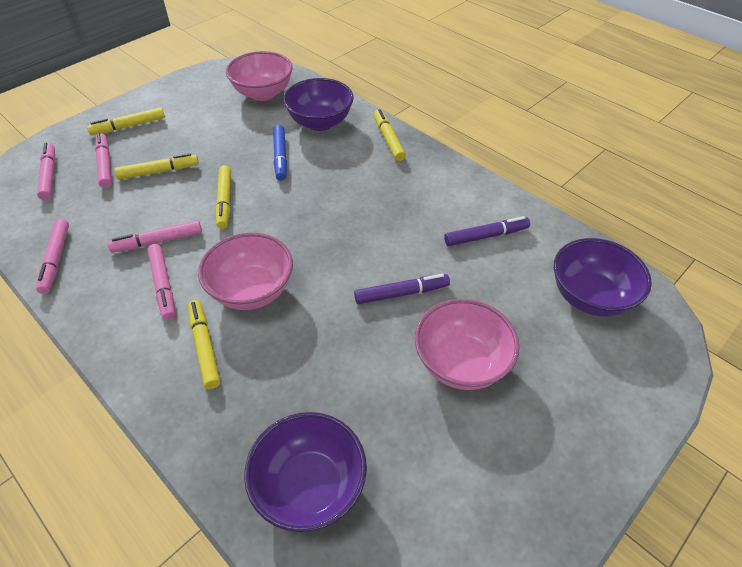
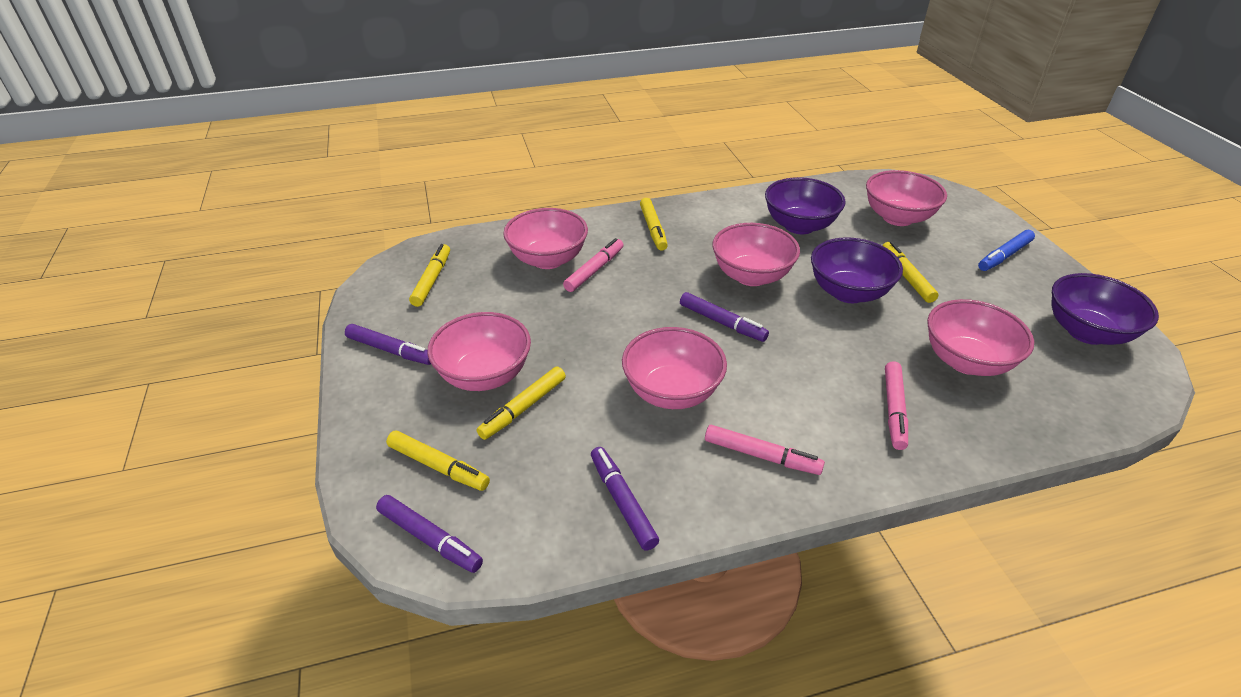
pink bowl: [198,233,293,310] [226,51,293,101] [415,299,520,390] = 3 -> [427,312,531,391] [503,208,588,269] [622,327,727,409] [712,223,800,286] [866,170,947,226] [927,299,1034,376] = 6
pink marker: [36,219,69,294] [37,143,56,200] [95,133,112,188] [108,220,202,253] [147,244,175,320] = 5 -> [563,238,623,292] [705,425,825,475] [885,361,908,450] = 3
purple marker: [354,274,450,304] [444,216,530,246] = 2 -> [345,324,431,365] [376,495,483,573] [591,447,659,550] [680,292,769,342] = 4

